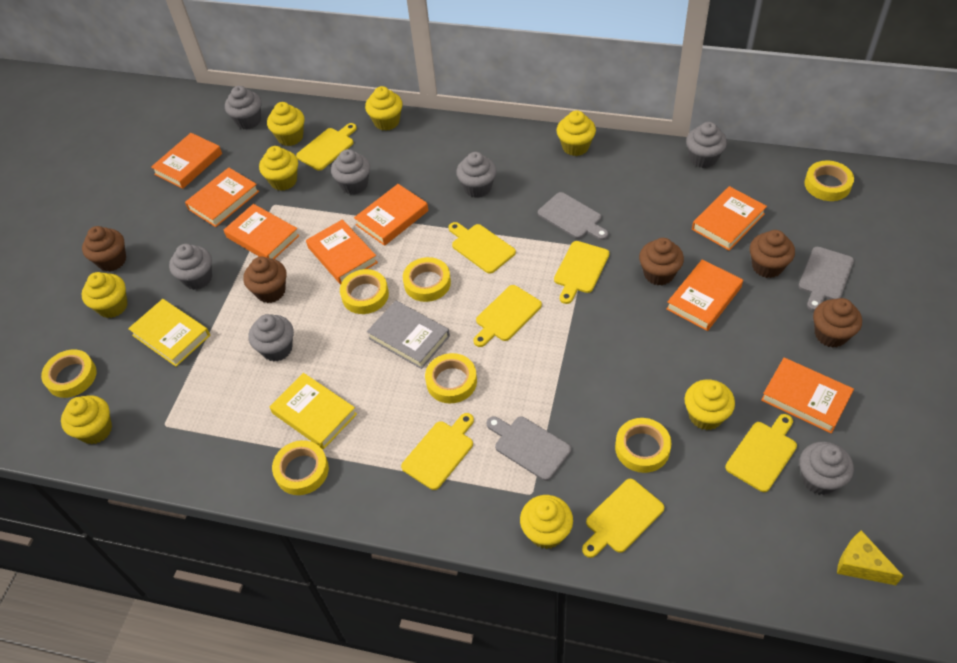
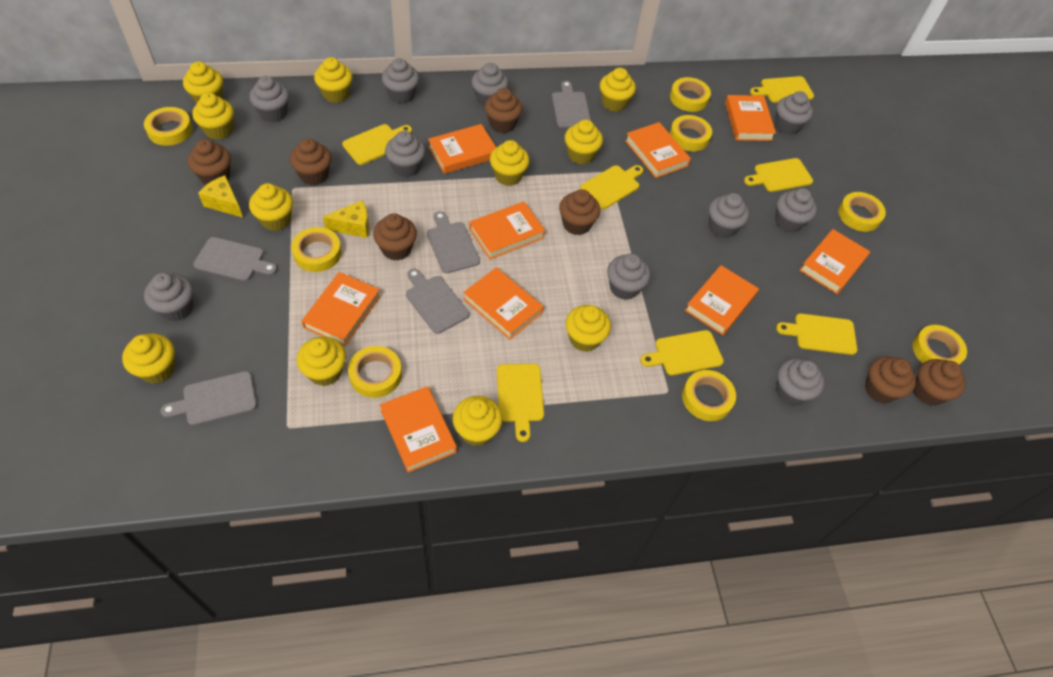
brown cupcake: [82,226,126,272] [243,257,286,303] [639,238,684,285] [750,230,795,278] [813,298,862,347] = 5 -> [188,139,231,185] [290,138,332,185] [373,213,417,261] [485,88,522,133] [559,189,600,235] [865,356,916,404] [913,359,965,406] = 7
grey book: [367,300,450,369] = 1 -> none = 0
grey cupcake: [169,244,212,290] [225,86,262,129] [249,314,294,362] [331,149,370,194] [456,152,496,198] [686,122,727,168] [799,442,854,495] = 7 -> [144,272,193,321] [249,76,289,122] [382,58,419,104] [385,131,425,177] [472,63,509,106] [607,254,651,300] [709,193,749,238] [775,91,813,135] [775,188,817,233] [776,358,825,406] = 10
grey cutting board: [487,416,571,481] [538,192,608,240] [798,247,854,311] = 3 -> [161,371,257,426] [193,237,277,281] [406,268,469,334] [427,211,480,273] [552,81,591,128] = 5
orange book: [151,133,222,189] [185,168,259,227] [224,204,300,259] [306,219,378,285] [354,184,429,246] [666,259,743,331] [692,186,767,251] [761,358,854,433] = 8 -> [302,272,381,346] [380,386,457,472] [428,124,496,174] [463,267,543,340] [469,201,545,260] [625,122,691,178] [685,265,759,335] [725,95,776,141] [799,229,870,294] = 9
yellow book: [128,299,210,367] [269,373,357,449] = 2 -> none = 0
yellow cheese: [837,530,903,585] = 1 -> [198,175,243,218] [323,200,369,238] = 2
yellow cupcake: [61,395,112,444] [82,272,127,318] [259,146,298,191] [267,102,305,146] [365,86,403,131] [520,495,573,549] [557,110,596,156] [685,379,735,430] = 8 -> [122,333,175,384] [183,62,223,104] [192,93,234,140] [249,183,293,231] [297,337,346,386] [314,57,353,103] [453,396,503,446] [490,140,529,186] [565,119,603,165] [566,305,611,352] [600,68,636,112] = 11
yellow tape: [41,349,97,398] [272,440,329,495] [340,269,389,314] [403,257,451,302] [425,353,477,403] [615,418,671,473] [805,161,854,201] = 7 -> [144,107,193,146] [291,227,342,272] [348,346,402,398] [670,77,711,112] [670,115,712,151] [682,370,736,421] [838,192,886,232] [913,325,967,365] = 8

